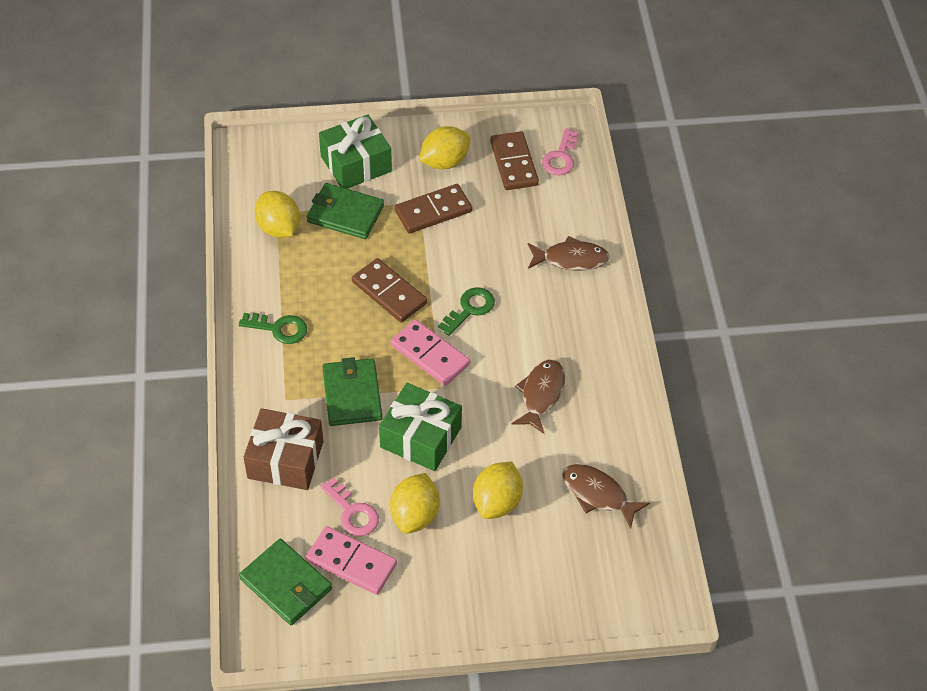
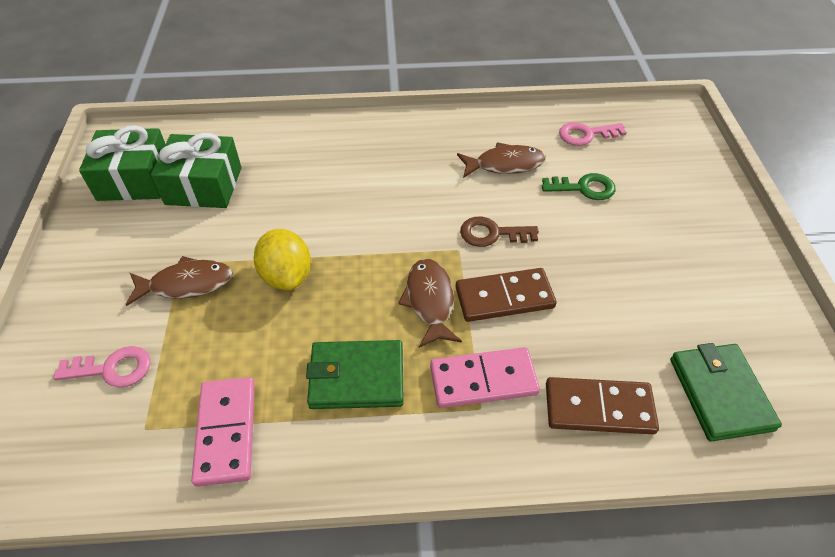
brown domino: [352,258,427,323] [395,184,472,233] [490,131,539,190] = 3 -> [456,268,557,322] [546,377,659,434] = 2
brown gift: [243,408,324,490] = 1 -> none = 0
brown key: none = 0 -> [460,217,539,247] = 1
green key: [239,313,307,344] [438,287,495,336] = 2 -> [542,173,616,200] = 1
green wallet: [239,539,332,625] [307,183,384,239] [322,357,382,426] = 3 -> [306,340,404,409] [670,343,782,442] = 2
yellow lemon: [255,191,300,238] [390,473,440,534] [419,126,470,169] [473,462,523,519] = 4 -> [254,229,311,290] = 1

